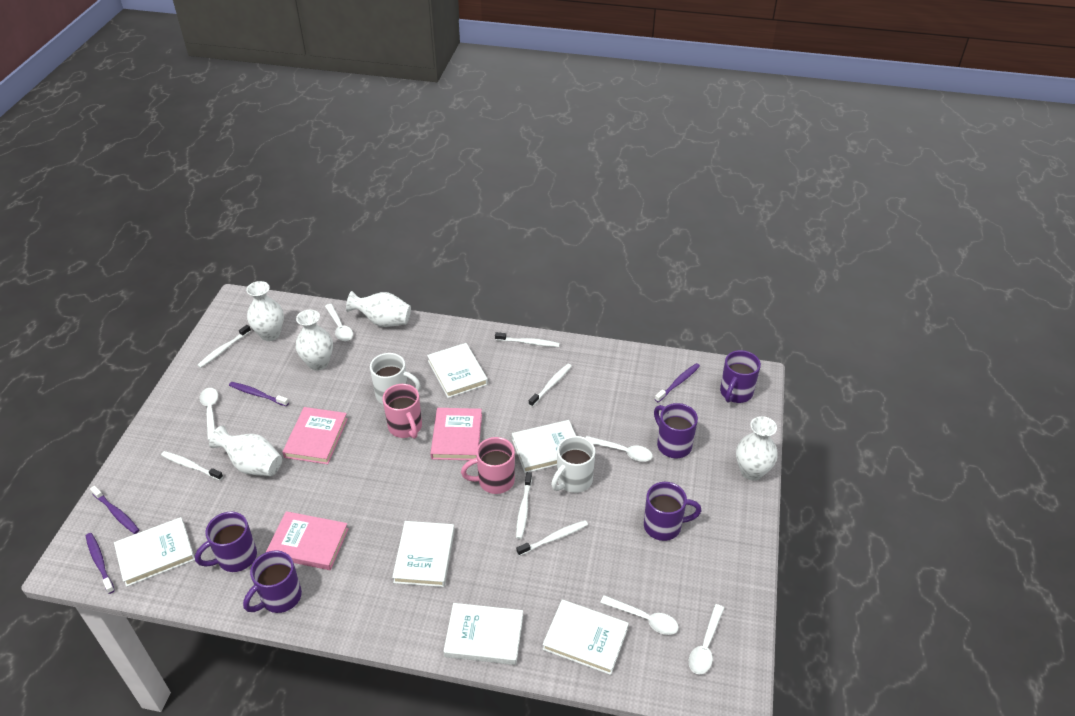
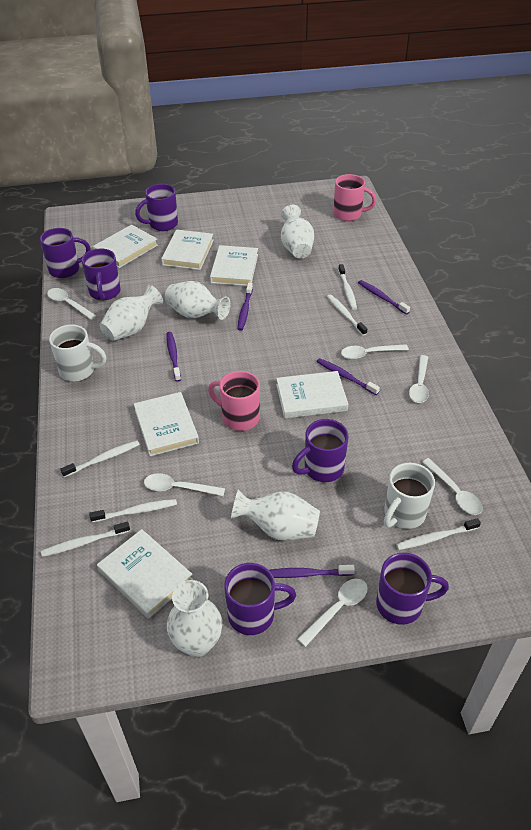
pink book: [266,511,349,570] [282,407,348,464] [430,408,482,460] = 3 -> none = 0
purple mug: [195,512,257,572] [243,551,302,613] [644,482,702,541] [654,403,698,458] [720,350,761,403] = 5 -> [40,228,91,278] [81,249,121,300] [135,184,178,231] [224,563,296,635] [292,419,349,482] [376,553,449,625] = 6
purple toothbrush: [86,533,115,594] [90,486,139,534] [229,382,289,406] [655,363,700,402] = 4 -> [166,332,181,382] [238,283,253,331] [269,565,355,578] [317,358,380,395] [358,280,410,315] = 5
white spoon: [199,388,218,440] [325,304,353,341] [586,436,653,462] [600,595,679,635] [689,604,724,674] = 5 -> [47,288,96,320] [144,473,225,496] [297,579,368,647] [341,344,409,359] [409,355,429,403] [422,458,483,515] = 6

